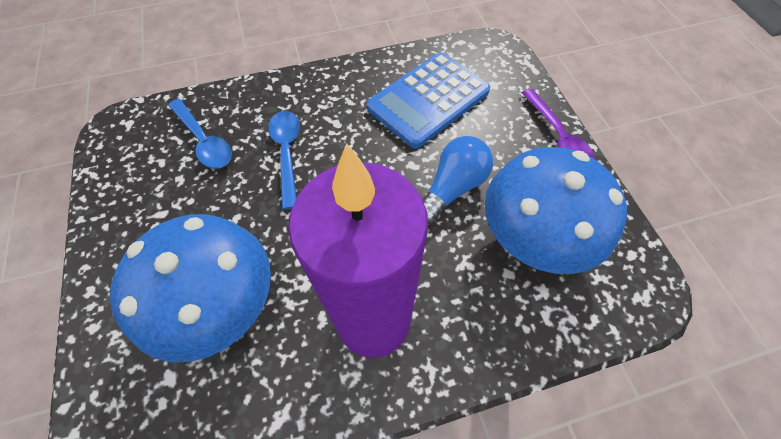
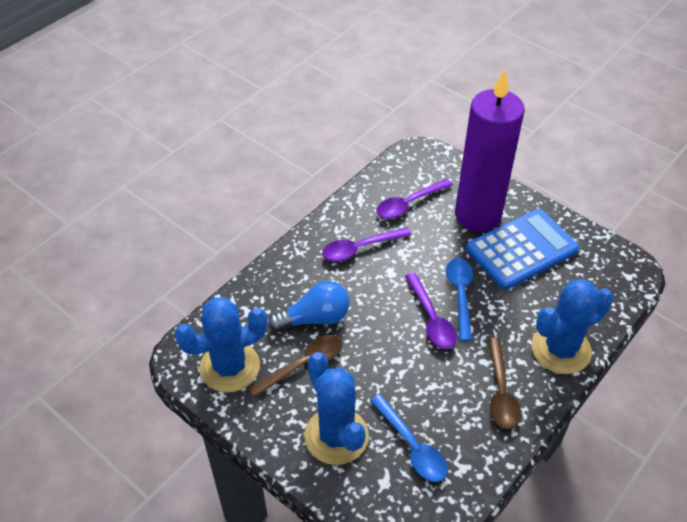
blue cactus: none = 0 -> [174,297,268,393] [304,352,369,465] [532,279,613,374] = 3
blue mushroom: [110,214,271,362] [485,147,627,274] = 2 -> none = 0
brown spoon: none = 0 -> [248,335,342,398] [488,338,521,429] = 2
purple spoon: [522,89,595,159] = 1 -> [322,227,411,261] [376,179,453,219] [405,272,457,349] = 3

